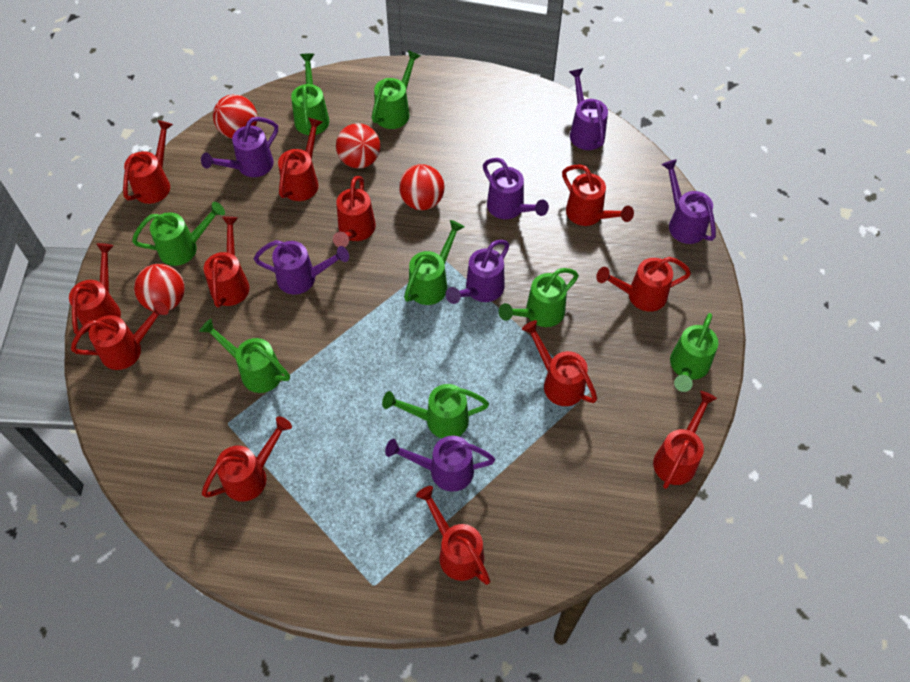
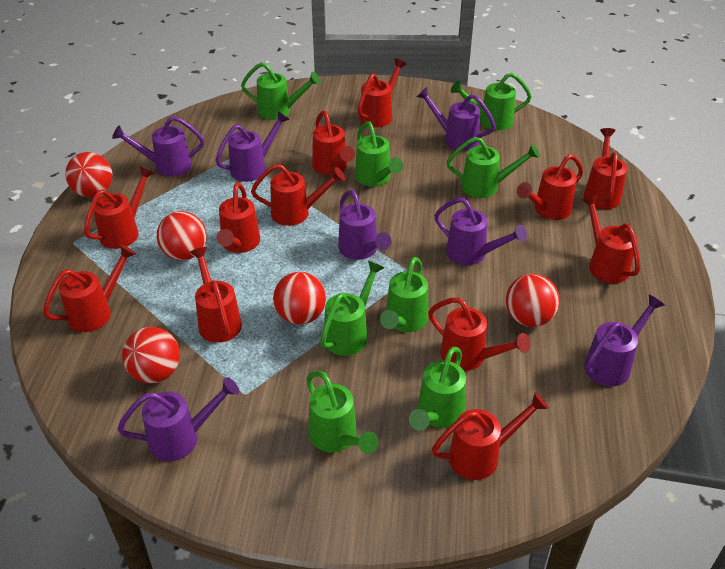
red ball: [134,264,185,311] [213,94,257,139] [336,123,380,168] [399,164,445,210] = 4 -> [65,152,113,197] [122,327,180,383] [157,211,207,260] [273,272,326,325] [506,274,560,327] = 5

